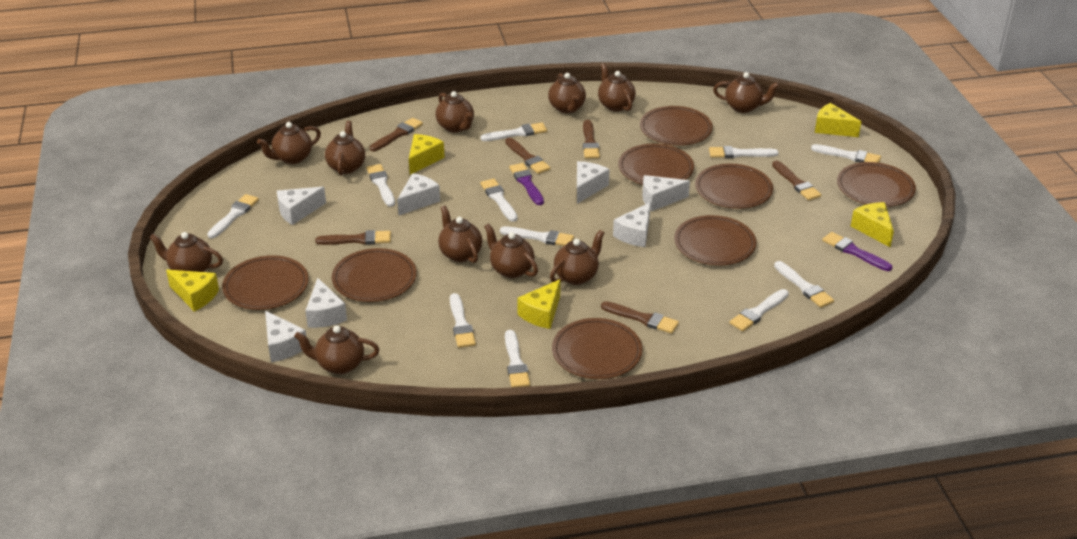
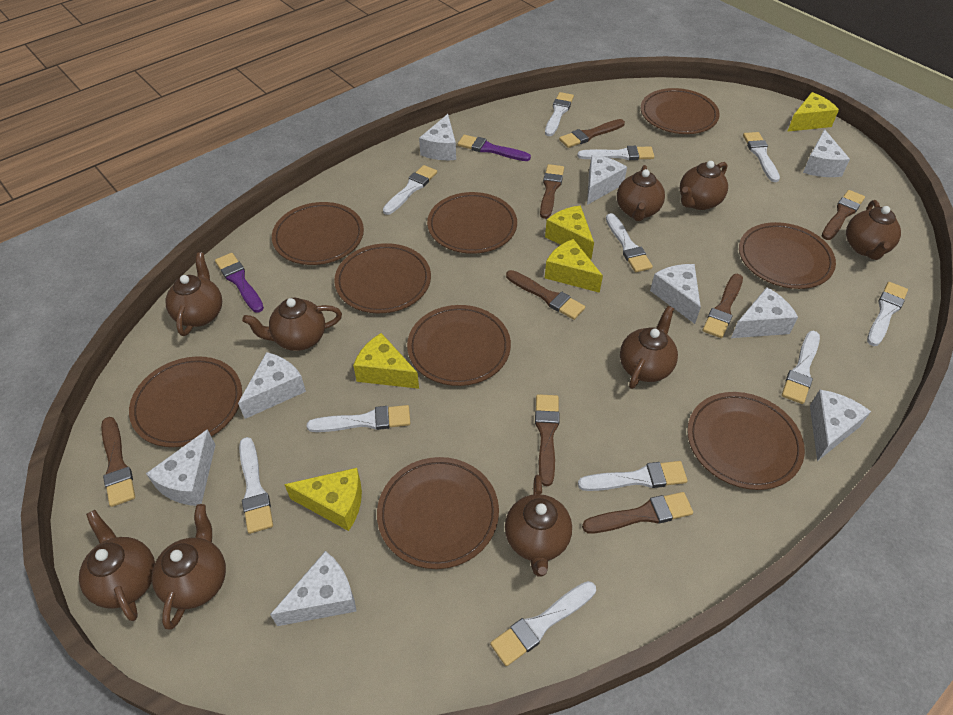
brown brush: [315,230,391,245] [369,118,423,151] [505,138,550,174] [583,120,600,158] [601,301,679,334] [772,161,821,200] = 6 -> [101,417,135,507] [506,270,585,320] [535,394,560,486] [540,164,564,219] [559,119,625,148] [582,492,693,533] [703,274,743,338] [822,190,865,240] = 8
brown plate: [222,255,309,310] [332,248,417,302] [552,318,643,379] [618,144,694,185] [640,106,713,146] [674,215,756,266] [695,164,773,209] [837,162,916,207] = 8 -> [129,356,242,447] [272,202,364,265] [334,243,431,313] [377,457,499,569] [407,305,511,386] [427,192,517,254] [641,88,720,134] [687,392,805,490] [739,222,836,289] = 9
brown teapot: [149,232,223,272] [257,122,321,164] [294,325,379,374] [325,121,365,176] [435,91,474,133] [438,205,482,263] [484,223,538,278] [548,73,586,113] [550,230,604,285] [598,63,636,111] [713,72,779,113] = 11 -> [79,510,155,621] [152,504,226,630] [165,252,222,336] [242,298,342,351] [505,475,572,576] [617,165,665,221] [620,306,678,389] [680,161,728,210] [846,200,901,260] = 9
white cheese: [265,311,307,362] [277,187,326,225] [305,278,347,328] [397,173,440,216] [577,161,610,204] [613,202,651,247] [642,175,690,211] = 7 -> [146,429,215,506] [238,352,306,419] [270,551,356,626] [419,114,456,160] [587,155,627,205] [650,264,701,324] [731,287,798,338] [803,129,850,177] [810,390,871,461] = 9

